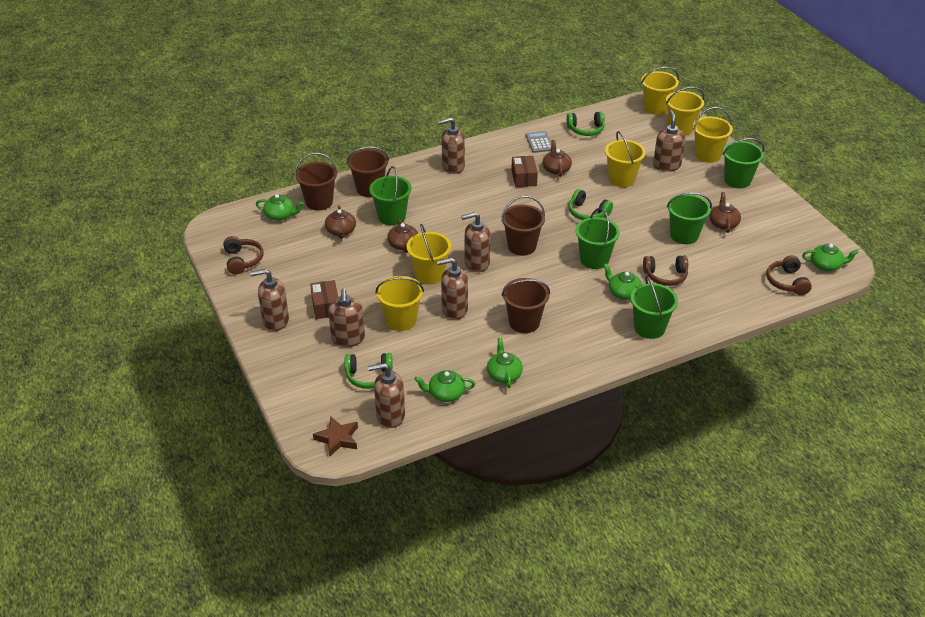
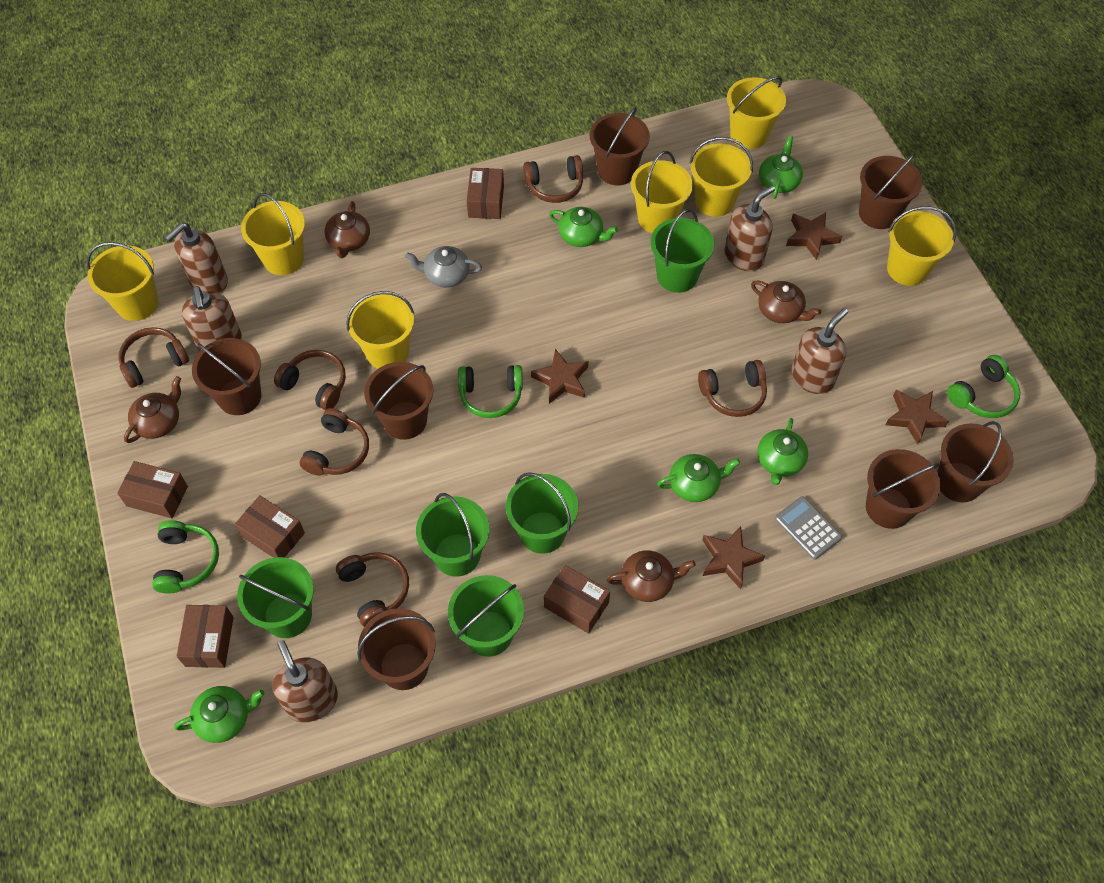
brown box: [310,280,338,319] [511,156,538,187] = 2 -> [117,461,188,518] [177,605,234,668] [235,495,305,558] [467,168,504,219] [544,565,610,634] = 5
brown bucket: [295,153,338,211] [347,146,389,197] [501,196,545,256] [502,278,550,333] = 4 -> [192,338,261,415] [357,608,436,690] [364,362,433,440] [590,107,650,185] [859,153,923,229] [866,449,940,529] [937,421,1014,502] = 7
brown headphones: [223,236,263,274] [643,255,688,286] [766,255,812,295] = 3 -> [118,327,189,388] [274,350,346,410] [299,408,369,476] [336,552,409,627] [523,155,583,203] [698,360,767,417] = 6
brown soap dispenser: [250,269,289,331] [328,288,365,347] [368,363,405,428] [437,258,468,320] [438,117,465,174] [461,212,490,272] [653,110,685,172] = 7 -> [165,223,228,294] [182,286,242,351] [273,640,338,723] [724,185,775,271] [791,308,848,394] = 5
brown star: [313,417,358,457] = 1 -> [531,349,589,404] [702,526,765,589] [786,212,842,260] [886,390,949,445] = 4
grey teapot: none = 0 -> [405,246,482,287] = 1
yellow bucket: [375,276,424,331] [407,224,451,285] [605,131,646,187] [641,67,679,115] [666,87,704,135] [693,107,733,163] = 6 -> [87,242,158,321] [241,193,305,275] [346,291,414,369] [631,151,693,233] [689,137,753,217] [727,76,786,149] [887,206,956,286] = 7

